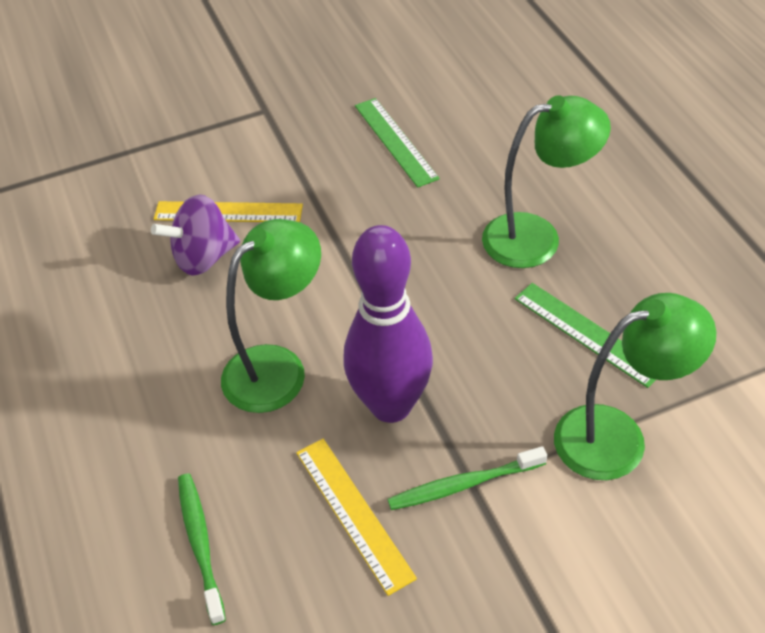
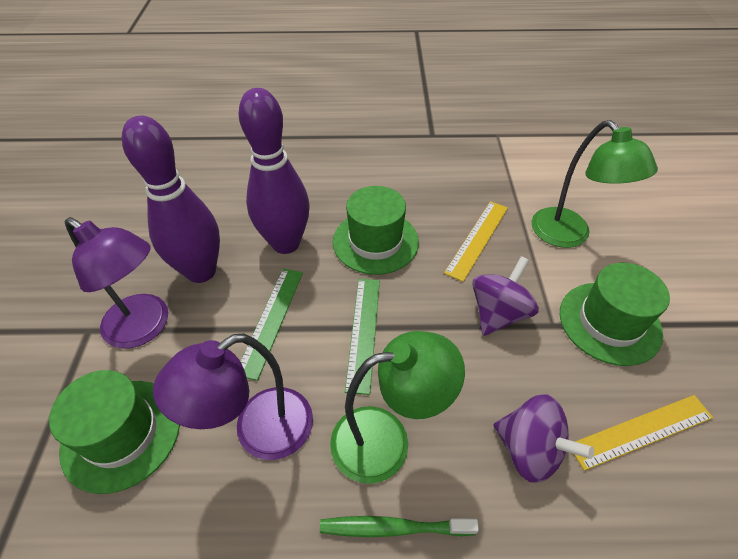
green hat: none = 0 -> [49,370,180,494] [333,186,419,275] [560,263,670,366] = 3
green lamp: [221,219,321,413] [482,95,611,268] [554,293,716,480] = 3 -> [330,331,465,484] [531,120,658,248] = 2
green toothbrush: [178,474,226,625] [387,446,547,510] = 2 -> [320,516,479,537] = 1
purple bowling pin: [344,225,433,423] = 1 -> [122,116,220,283] [239,88,309,254] = 2
purple lamp: none = 0 -> [65,217,168,349] [153,333,313,460] = 2
purple spinning top: [151,194,240,276] = 1 -> [472,256,539,336] [494,394,594,483] = 2

